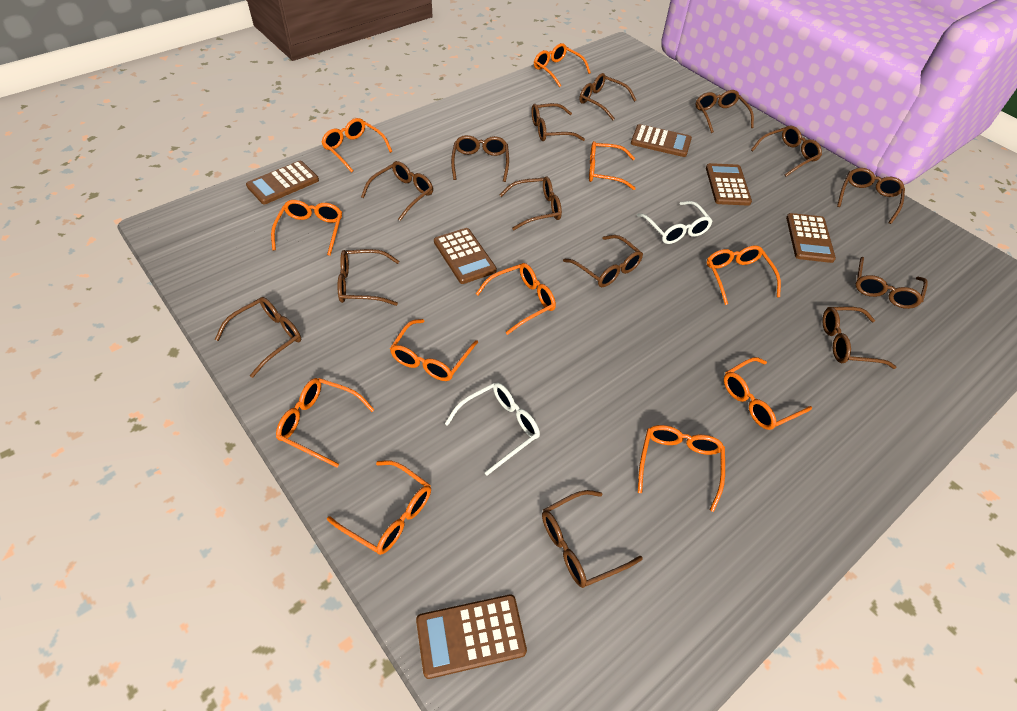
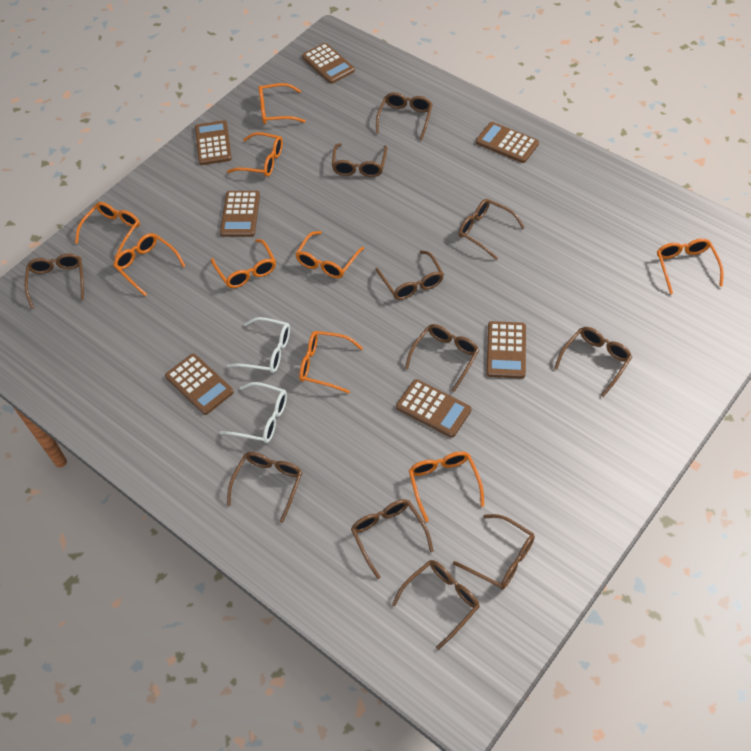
brown calculator: [246,161,319,204] [416,595,527,679] [434,228,497,284] [631,124,692,157] [706,163,752,206] [786,213,836,263] = 6 -> [165,354,234,415] [195,120,232,165] [220,191,260,237] [302,43,355,84] [396,379,472,438] [476,122,539,163] [486,321,526,379] = 7
brown glasses: [215,297,301,378] [337,249,400,306] [361,161,433,221] [451,135,509,182] [499,176,562,230] [532,103,585,141] [542,490,643,588] [563,235,643,287] [579,73,636,120] [696,90,754,133] [751,126,822,176] [822,307,896,369] [837,168,905,224] [856,257,928,309] = 14 -> [25,253,84,309] [227,452,302,523] [332,143,387,177] [351,499,434,579] [375,250,444,300] [376,92,433,140] [392,560,480,650] [405,324,479,392] [453,514,535,590] [458,199,525,260] [554,327,632,397] = 11
orange glasses: [271,200,342,256] [276,378,375,468] [321,118,392,173] [327,460,431,555] [390,319,478,381] [476,263,556,335] [534,43,591,87] [589,141,636,190] [638,425,725,512] [707,246,781,305] [724,357,812,430] = 11 -> [75,202,140,258] [113,233,185,296] [211,239,276,288] [227,132,283,177] [259,83,306,124] [295,231,364,278] [299,331,363,393] [409,451,484,522] [657,238,723,294] = 9

